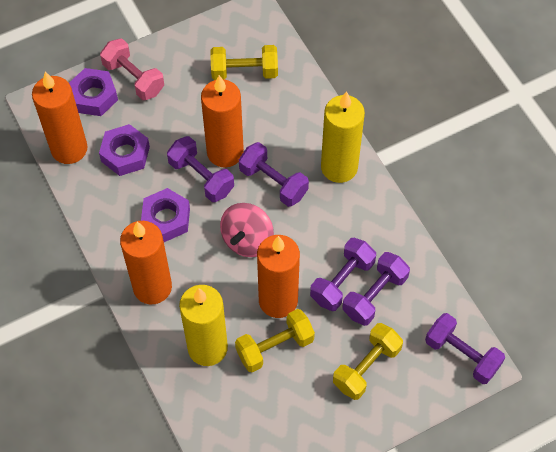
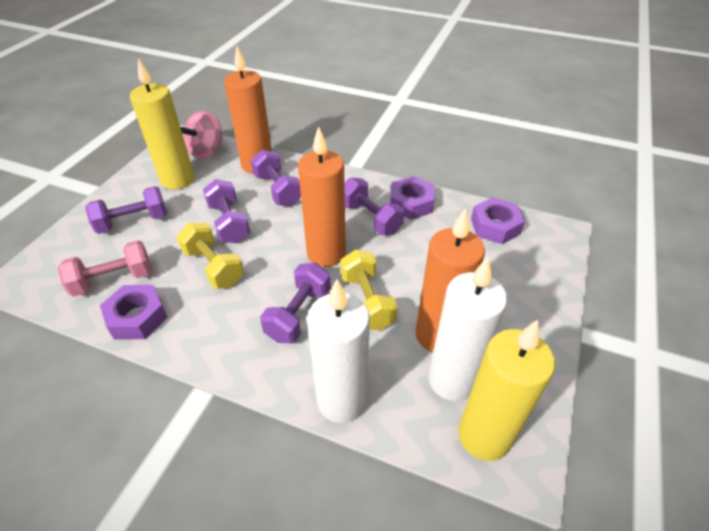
orange candle: [32,72,88,164] [120,221,172,304] [201,75,244,167] [257,235,300,318] = 4 -> [224,46,272,174] [298,126,346,267] [415,208,485,352] = 3
white candle: none = 0 -> [307,280,370,423] [428,257,507,401] = 2
yellow dumbbell: [210,45,278,80] [235,309,315,372] [333,323,403,400] = 3 -> [177,223,244,289] [340,250,398,330] = 2

